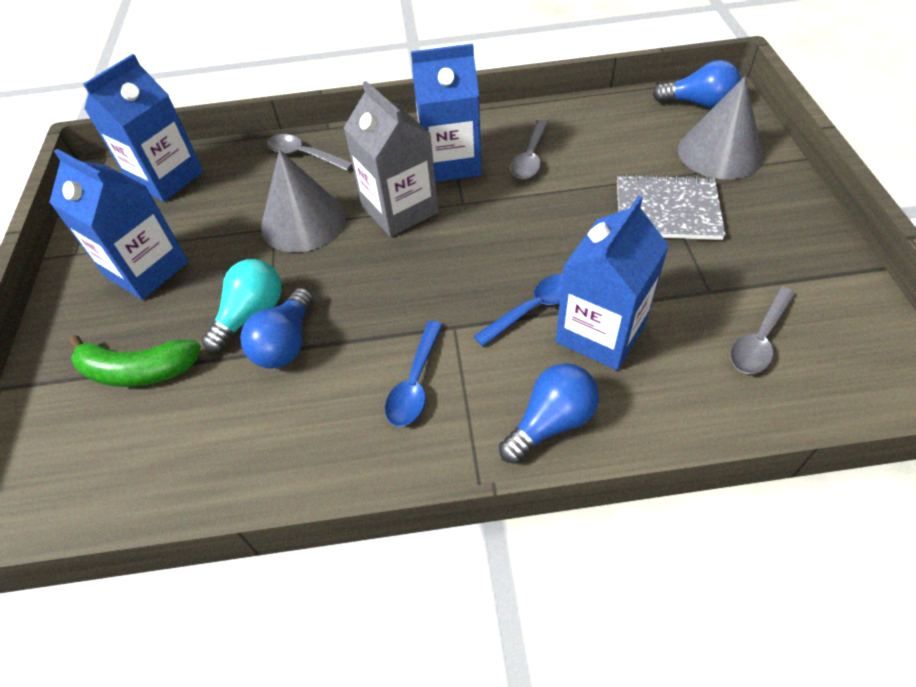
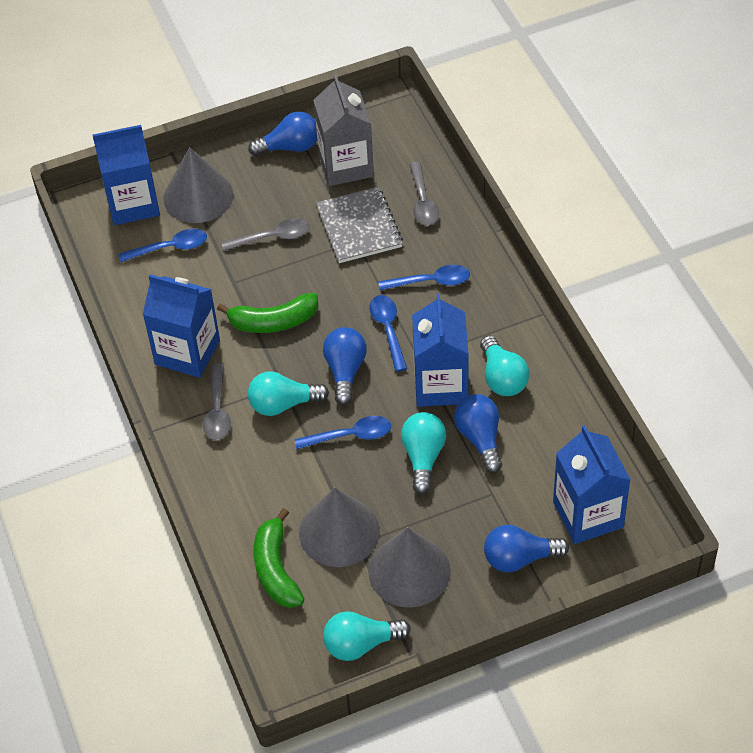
blue light bulb: [240,288,314,369] [499,363,599,464] [652,60,741,108] = 3 -> [248,112,317,156] [323,327,367,405] [454,394,502,473] [484,525,569,572] = 4
blue spoon: [385,321,443,426] [474,274,563,346] = 2 -> [118,229,207,262] [295,416,391,449] [369,295,407,372] [378,265,470,290] = 4
green banana: [69,335,201,387] = 1 -> [217,293,318,333] [254,508,304,608] = 2
grey cone: [261,150,346,252] [678,76,763,179] = 2 -> [163,147,233,223] [299,487,380,567] [368,527,451,608] = 3
turquoise light bulb: [202,259,282,352] = 1 -> [248,371,329,416] [323,611,411,661] [401,412,446,494] [480,335,529,396] = 4

